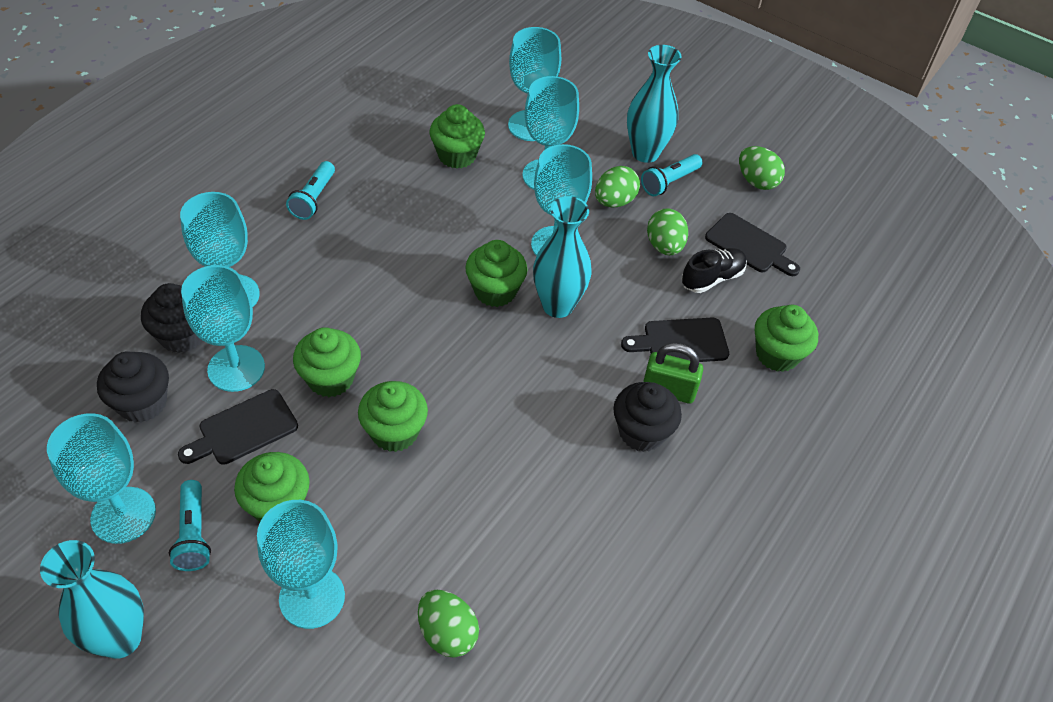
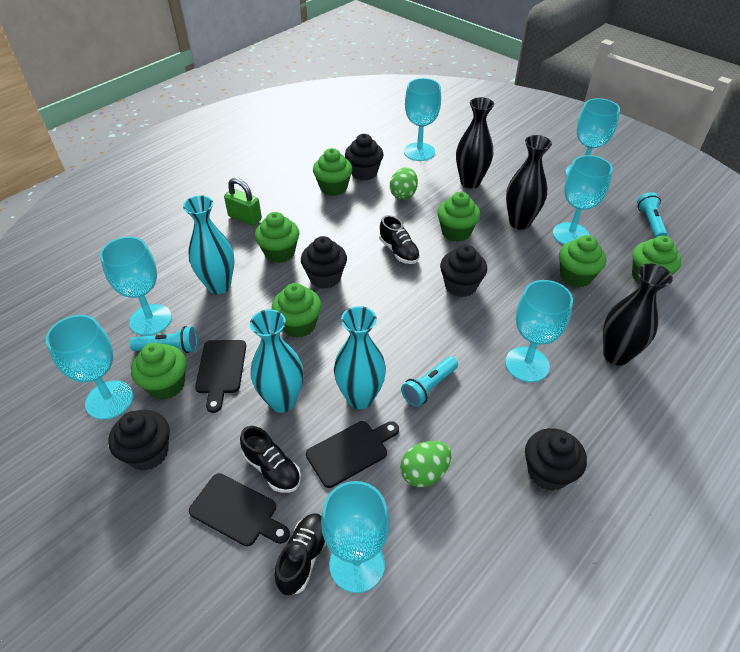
black cupcake: [97,351,169,423] [141,283,203,353] [613,382,682,452] = 3 -> [108,410,170,470] [301,236,347,289] [345,134,384,181] [440,244,487,297] [525,428,587,491] = 5
black shoe: [682,248,747,293] = 1 -> [240,426,301,493] [275,513,326,595] [379,215,420,264] = 3
black vase: none = 0 -> [456,97,494,188] [506,135,552,230] [603,263,673,366] = 3
green cupcake: [234,452,310,522] [293,327,361,397] [358,381,428,452] [429,104,485,169] [465,240,527,307] [755,305,818,372] = 6 -> [131,343,187,400] [255,212,299,263] [272,283,322,338] [313,148,353,196] [437,192,481,242] [559,235,606,288] [632,236,681,284] = 7
green egg: [418,590,479,658] [595,166,640,208] [647,208,688,255] [739,146,785,190] = 4 -> [390,167,418,200] [400,441,451,488] = 2

